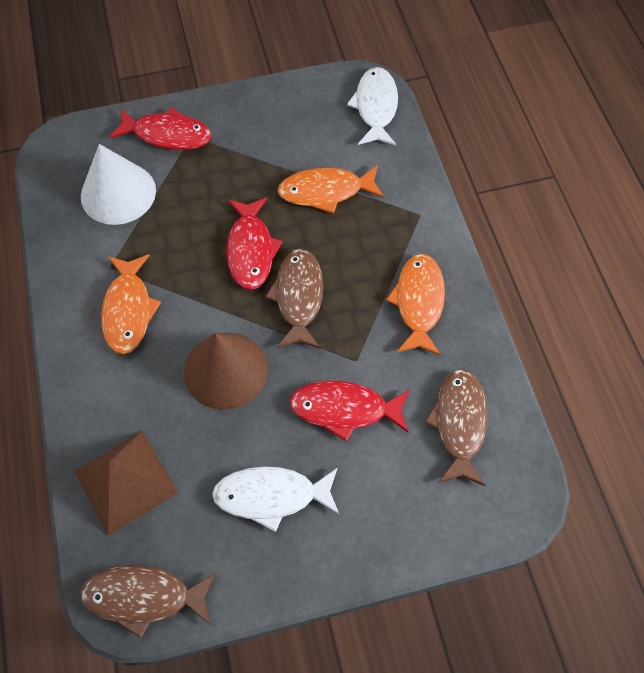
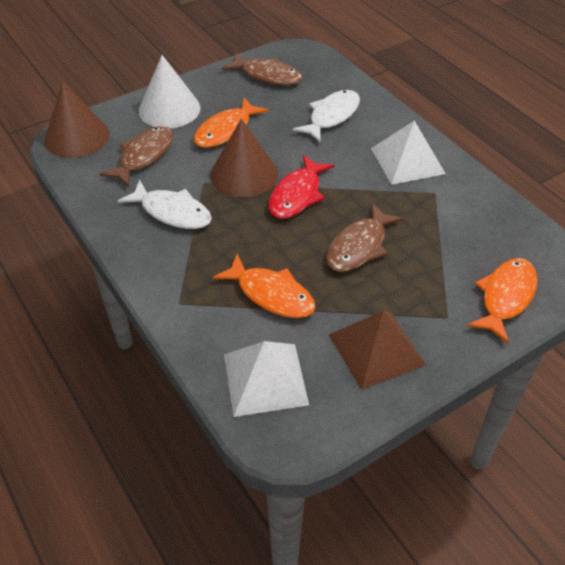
brown cone: [184,333,268,410] = 1 -> [44,82,109,158] [210,119,278,197] = 2
red fish: [109,107,212,150] [226,197,283,290] [290,381,410,442] = 3 -> [269,155,335,219] = 1
white pyramid: none = 0 -> [224,341,309,417] [371,120,446,185] = 2

